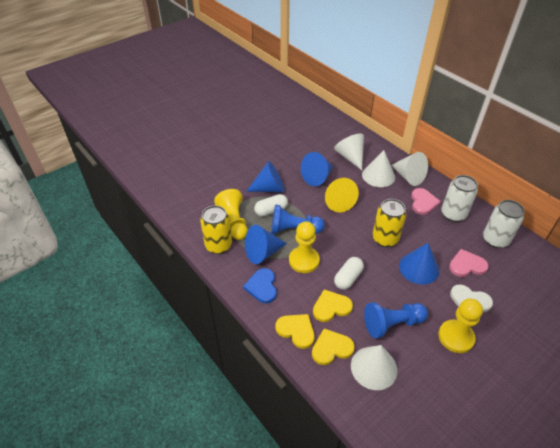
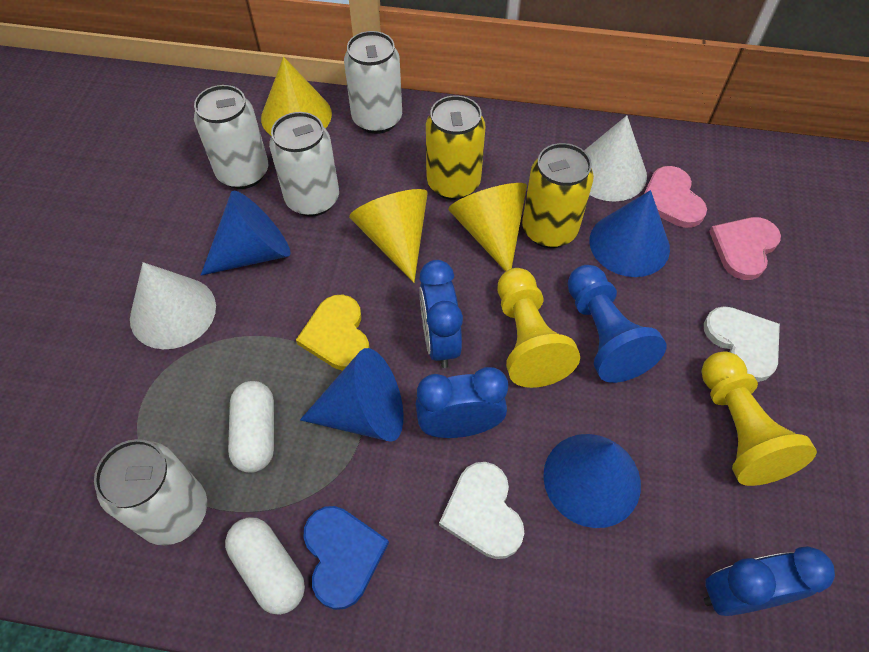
blue clock: none = 0 -> [416,367,508,438] [419,260,463,368] [704,546,835,616] = 3
blue pawn: [271,204,325,234] [364,302,428,338] = 2 -> [568,265,666,383] = 1
white can: [441,175,478,222] [483,200,524,248] = 2 -> [94,439,207,545] [194,85,268,189] [269,112,339,217] [344,31,402,134] = 4
white cone: [334,134,364,170] [351,345,398,390] [362,150,395,187] [391,152,428,186] = 4 -> [130,262,216,349] [584,116,647,202] = 2
white heart: [450,284,493,312] = 1 -> [439,462,525,559] [704,306,780,382] = 2
yellow cone: [325,178,359,212] = 1 -> [261,57,332,136] [349,189,428,283] [448,183,527,272] = 3
yellow heart: [275,314,315,349] [312,328,355,365] [313,290,353,322] = 3 -> [296,295,369,371] = 1
yellow pawn: [214,189,248,240] [289,221,320,273] [438,299,483,353] = 3 -> [497,268,580,388] [702,351,817,486] = 2

